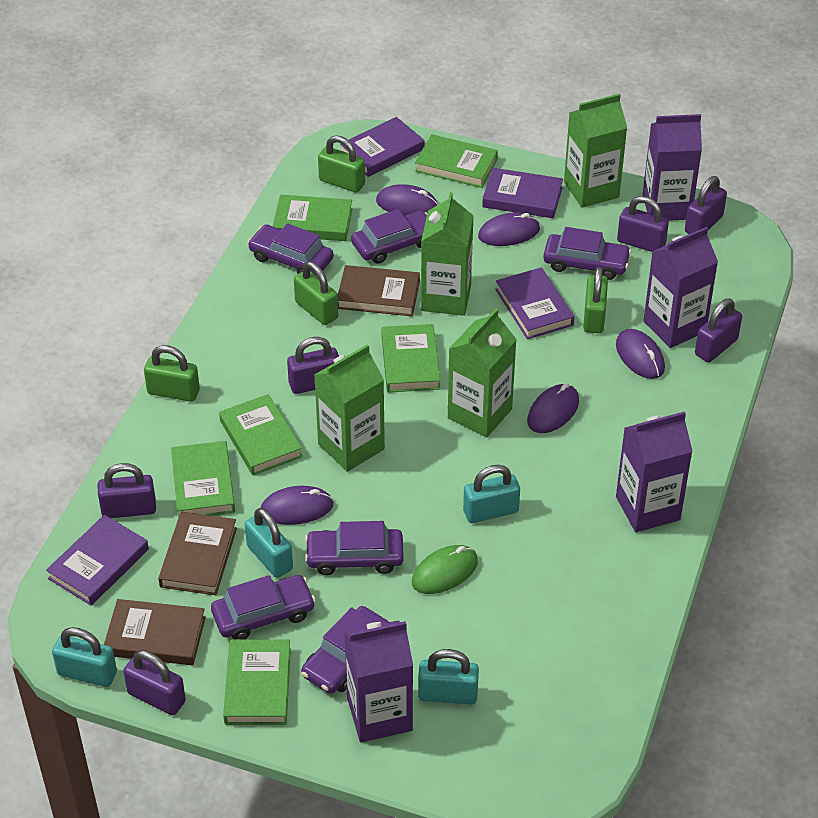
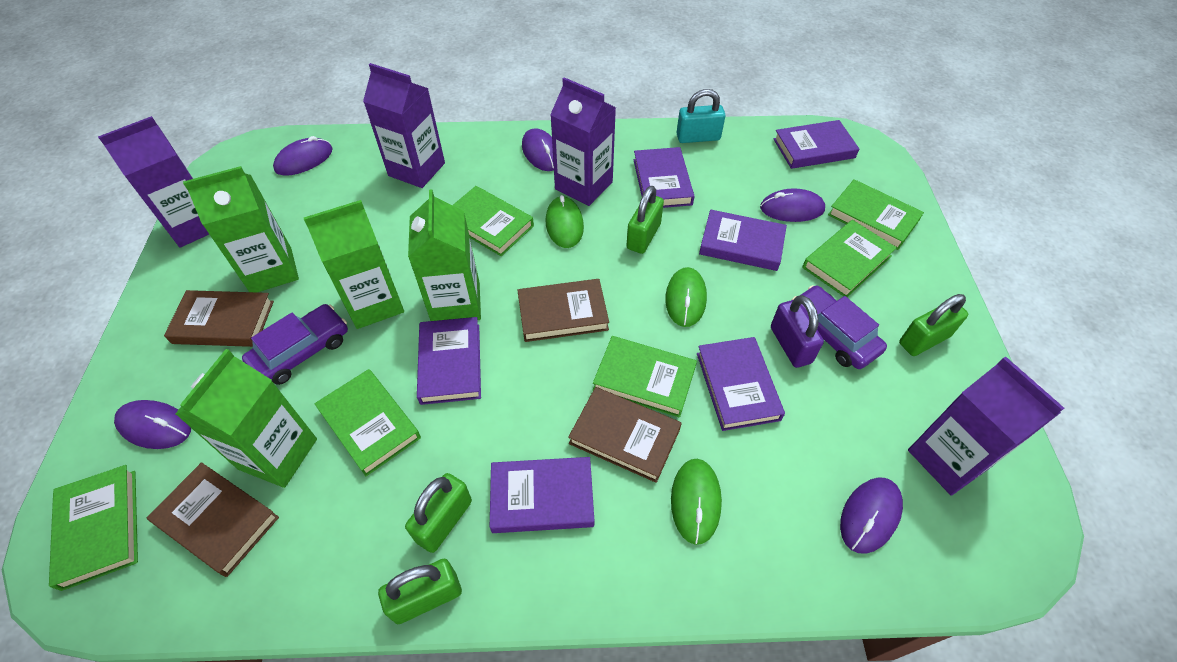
brown book: [104,599,206,665] [158,512,237,595] [338,265,420,316] = 3 -> [147,462,279,577] [164,290,274,347] [517,279,609,342] [568,387,682,483] = 4
green mouse: [412,545,478,594] = 1 -> [546,195,584,248] [665,267,707,327] [671,459,722,545] = 3
purple book: [46,515,149,605] [340,117,424,177] [482,168,563,218] [495,267,574,339] = 4 -> [417,317,481,405] [490,457,594,533] [634,147,695,208] [697,337,785,431] [699,210,787,271] [774,120,859,169] = 6
purple car: [211,575,316,639] [248,223,334,276] [301,606,389,694] [305,521,404,575] [351,209,427,264] [543,227,631,280] = 6 -> [242,304,348,385] [791,285,887,369] = 2
purple padlock: [98,463,156,518] [123,650,186,715] [287,337,339,394] [617,196,669,252] [685,176,727,234] [695,298,742,362] = 6 -> [771,295,824,368] = 1
turquoise padlock: [52,627,117,687] [245,508,293,578] [418,649,479,704] [463,465,520,523] = 4 -> [676,89,725,143] = 1

